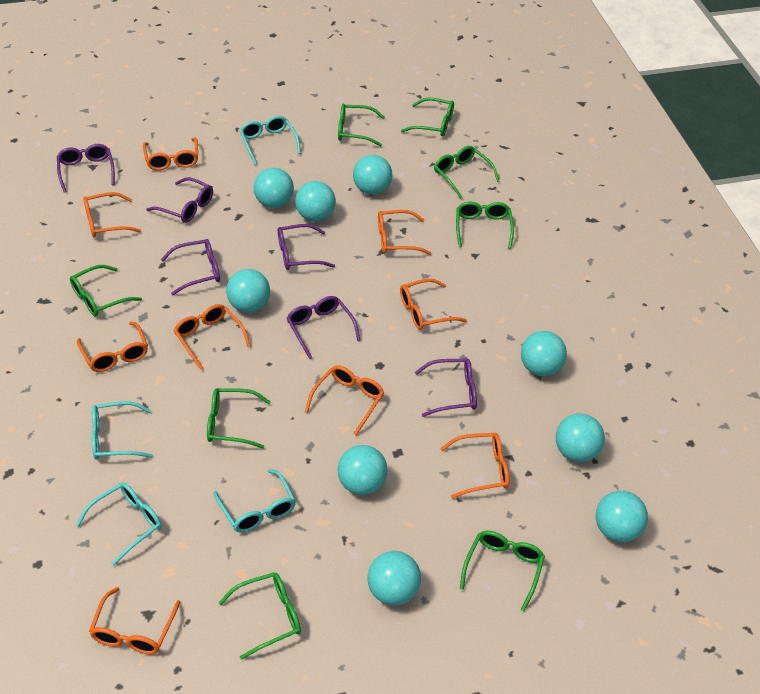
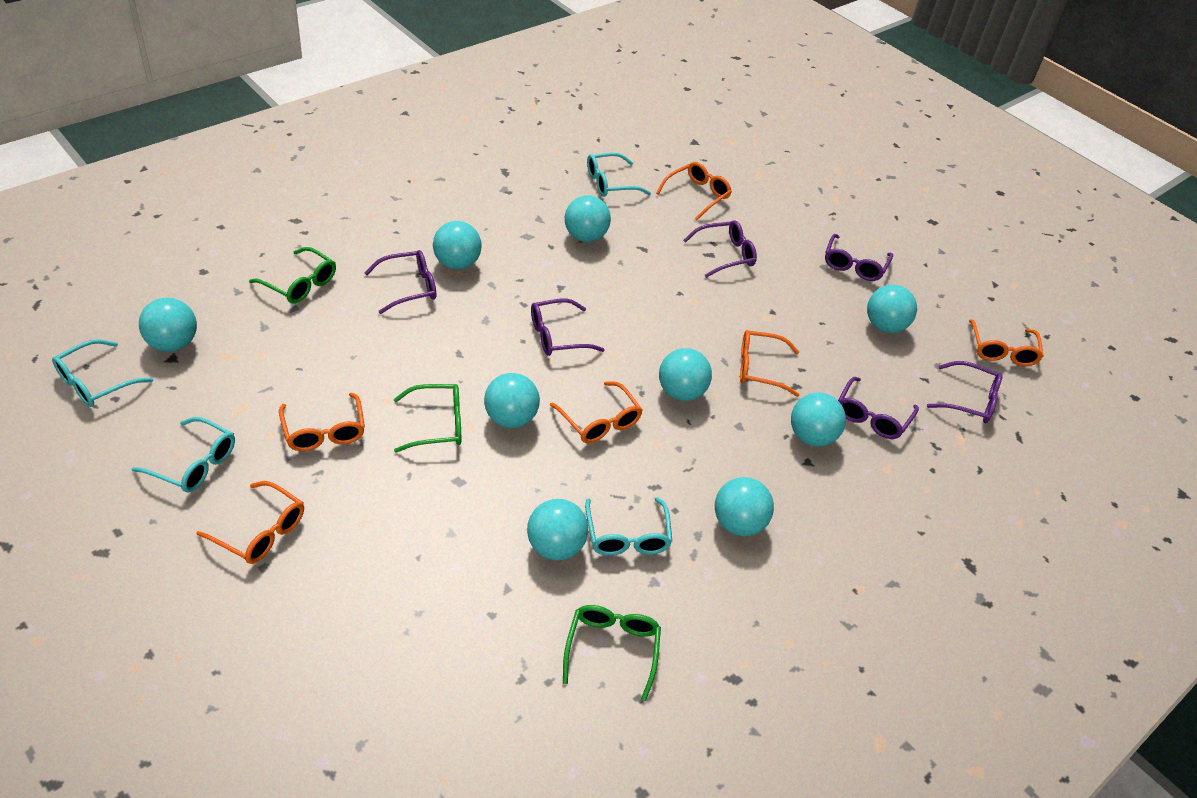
green glasses: [70,265,142,316] [207,388,271,449] [219,572,301,660] [338,104,385,147] [401,98,454,137] [434,146,499,199] [456,201,514,249] [460,531,545,612] = 8 -> [249,247,336,303] [394,384,461,453] [563,605,661,701] = 3
orange glasses: [77,322,148,372] [83,192,141,238] [89,587,180,654] [143,137,198,170] [174,304,251,370] [305,365,384,435] [378,210,431,255] [400,278,467,330] [440,433,509,498] = 9 -> [196,481,304,564] [279,393,365,451] [550,381,643,443] [656,162,732,220] [740,330,800,397] [969,319,1044,366] = 6

